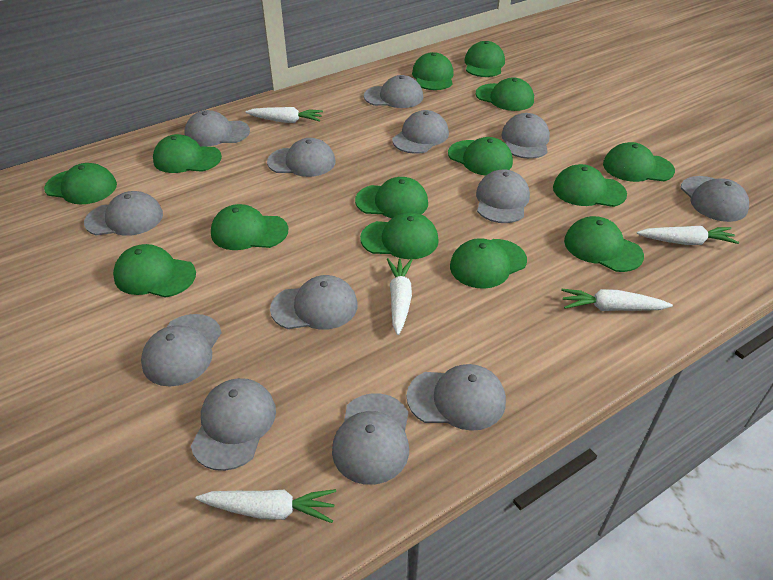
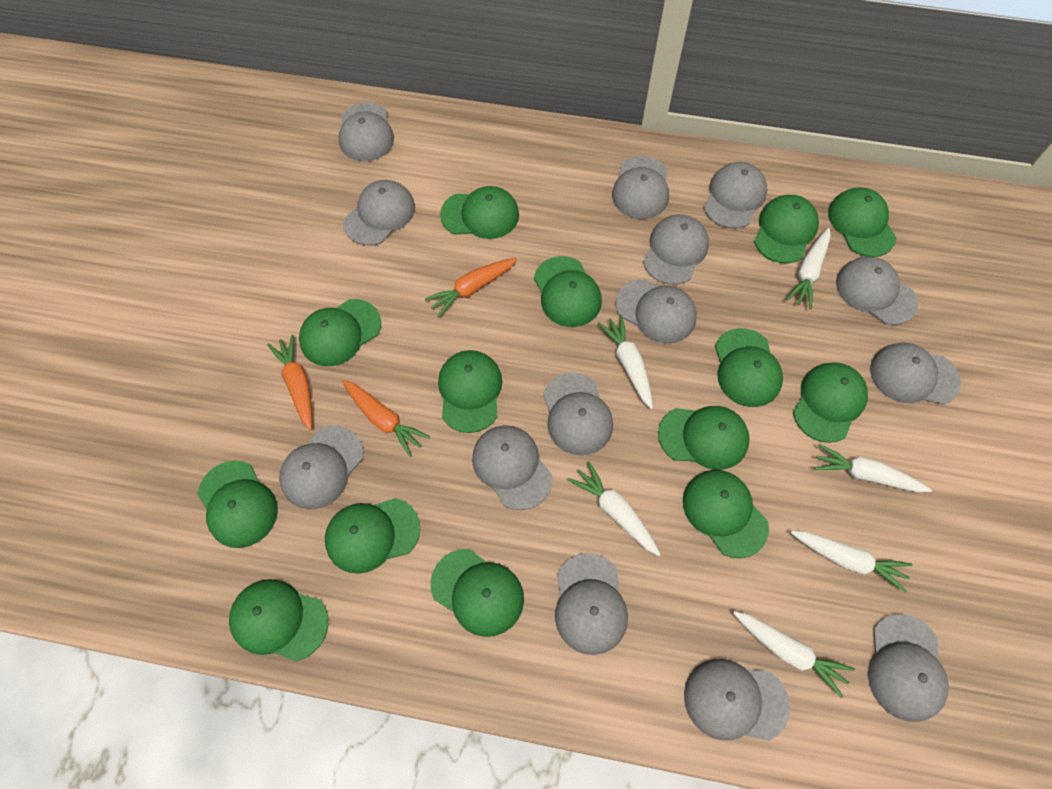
grey cap: [84,191,163,236] [141,314,222,387] [184,110,250,147] [191,378,276,471] [267,138,336,177] [270,275,358,330] [332,393,409,485] [364,75,423,108] [392,110,449,154] [407,364,506,431] [476,169,530,223] [501,113,550,159] [681,176,749,222] = 13 -> [279,425,364,509] [339,102,394,161] [343,180,415,246] [472,426,552,510] [543,373,613,455] [555,553,628,655] [612,156,669,219] [615,279,697,344] [643,214,709,285] [684,659,790,741] [704,162,767,228] [836,256,918,325] [868,614,949,722] [870,343,961,405] = 14
orange carrot: none = 0 -> [267,335,312,430] [342,380,430,457] [425,258,517,317] = 3
white carrot: [196,489,336,523] [245,107,323,123] [387,258,413,335] [561,289,673,311] [637,226,739,245] = 5 -> [568,461,661,556] [597,315,653,409] [733,611,855,698] [786,228,831,309] [791,531,912,593] [814,444,932,492] = 6

